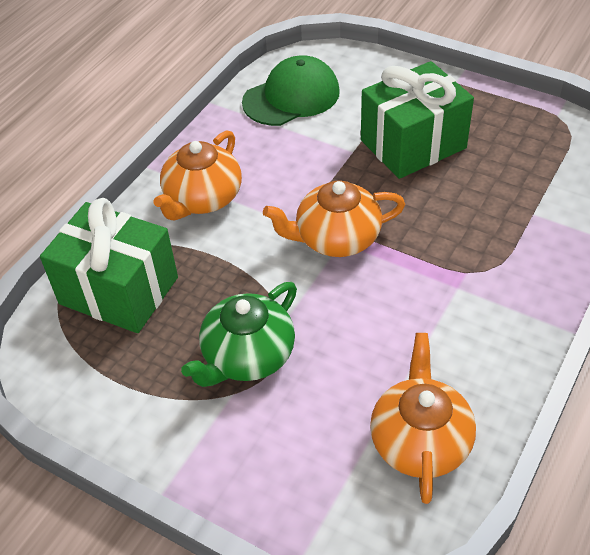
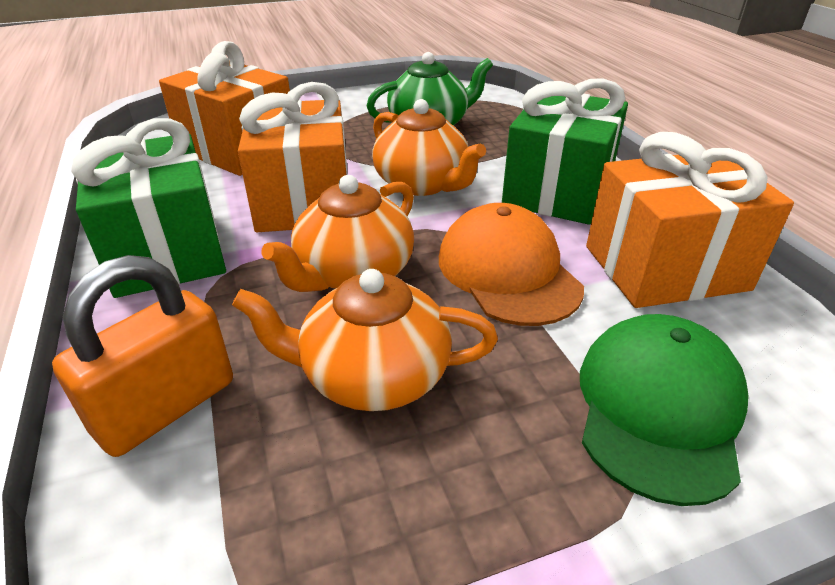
orange cap: none = 0 -> [439,203,584,326] = 1
orange gift: none = 0 -> [159,41,290,176] [238,82,348,232] [586,132,794,308] = 3
orange padlock: none = 0 -> [52,255,233,457] = 1

